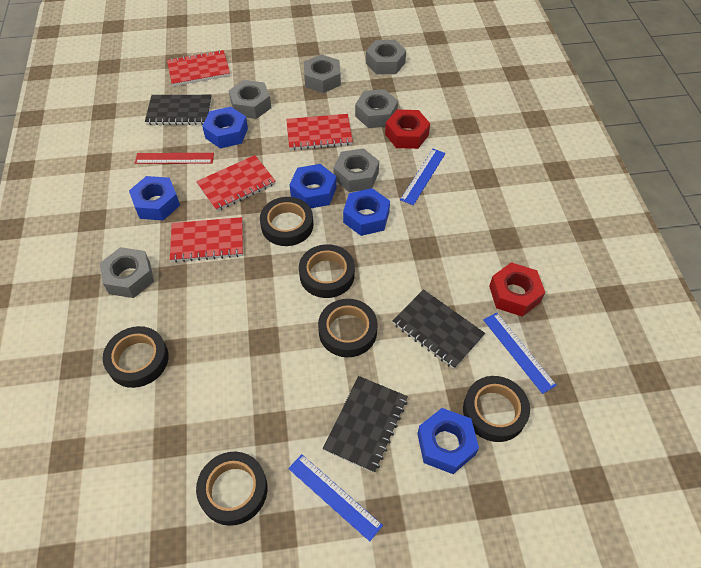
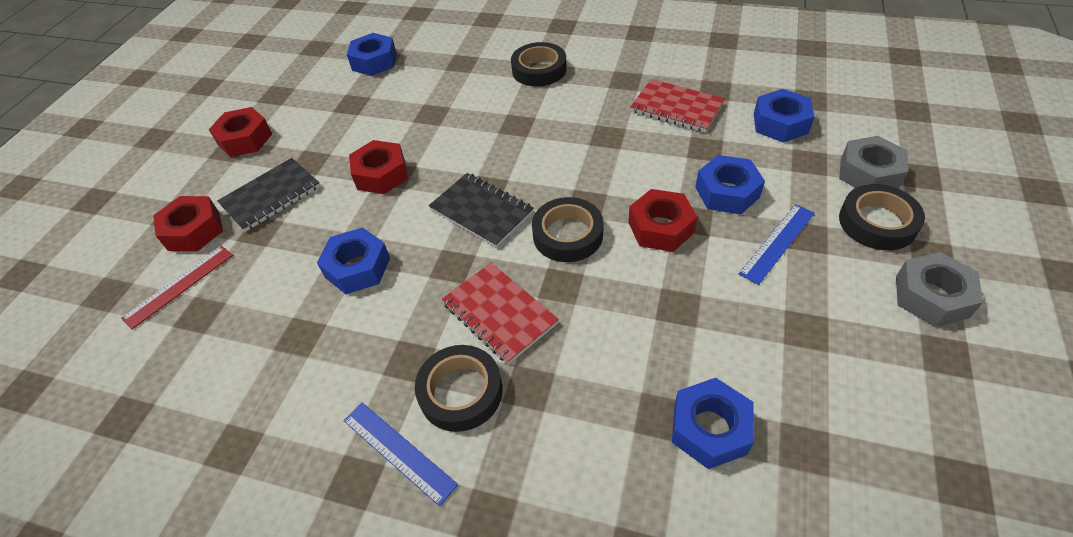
black notebook: [145,95,212,125] [323,376,408,473] [392,289,485,369] = 3 -> [217,158,320,232] [429,173,534,248] = 2
black tape: [103,326,169,388] [196,452,267,526] [260,197,314,246] [299,244,355,298] [318,299,378,357] [463,376,530,442] = 6 -> [415,345,503,432] [511,42,567,86] [532,197,604,262] [839,184,925,250] = 4
blue ruler: [288,454,383,542] [400,149,446,205] [483,312,557,394] = 3 -> [343,403,458,506] [739,204,815,285] = 2
grey nut: [99,247,154,298] [229,80,271,119] [304,54,341,93] [334,148,379,192] [355,89,398,128] [366,40,406,74] = 6 -> [839,136,908,189] [896,252,983,327] = 2
red notebook: [167,50,230,86] [170,217,243,263] [196,155,276,211] [286,114,353,150] = 4 -> [442,263,559,364] [630,79,725,133] = 2
red nut: [385,109,430,149] [489,262,545,317] = 2 -> [153,196,223,251] [208,107,272,157] [349,140,408,194] [628,189,697,252] = 4

